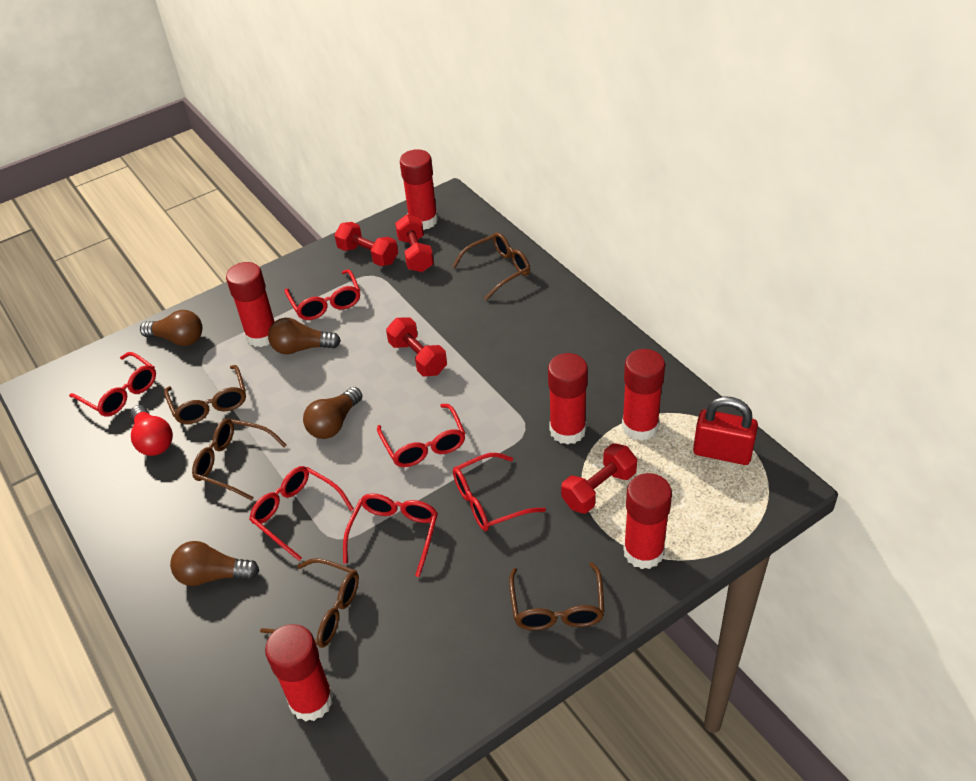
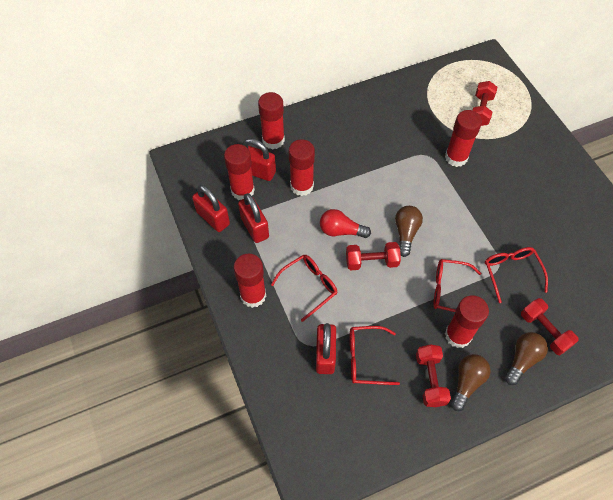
brown glasses: [164,365,246,424] [192,419,287,500] [260,558,359,648] [452,232,530,300] [509,562,605,630] = 5 -> none = 0
brown light bulb: [140,310,203,346] [170,541,259,586] [268,318,341,354] [303,387,362,439] = 4 -> [395,206,423,257] [451,354,491,411] [505,332,548,385] = 3
red glasses: [69,352,156,417] [249,466,354,561] [285,269,360,320] [343,493,438,577] [377,404,466,467] [453,453,546,531] = 6 -> [271,255,337,322] [350,326,400,385] [433,259,481,312] [485,247,548,303] = 4
red padlock: [693,396,758,465] = 1 -> [192,185,230,232] [238,193,269,243] [242,138,276,181] [316,323,336,374] = 4

